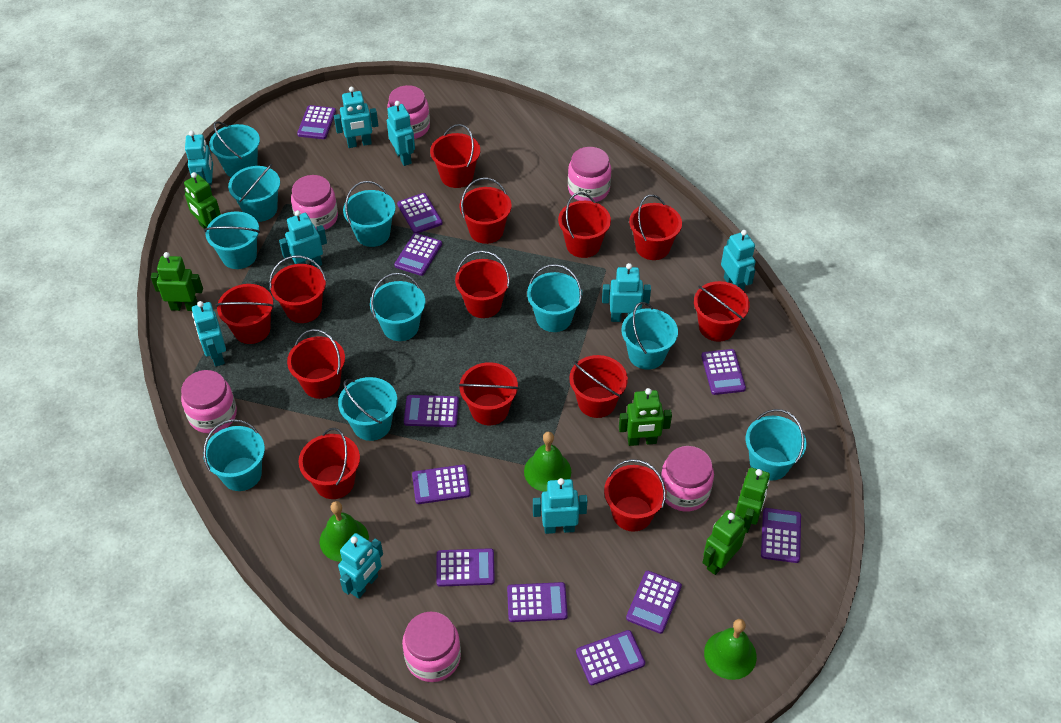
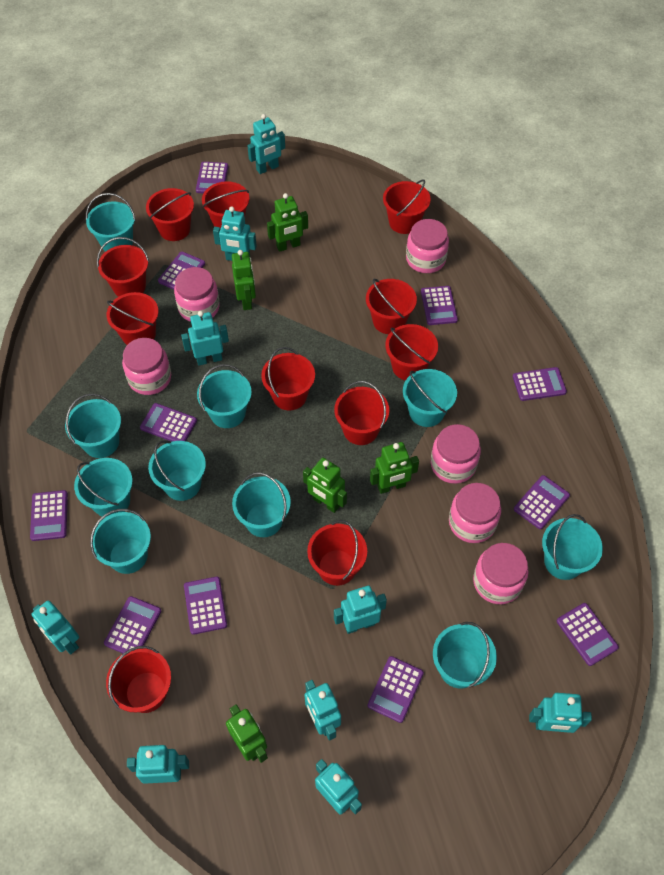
green bell: [320,501,369,562] [524,432,571,492] [704,619,757,680] = 3 -> none = 0
red bucket: [216,284,274,344] [269,256,327,323] [287,329,345,399] [298,428,360,499] [430,124,480,188] [455,250,510,318] [459,178,512,244] [459,362,519,425] [558,192,611,258] [569,355,628,418] [604,459,666,532] [629,195,682,260] [694,281,750,342] = 13 -> [97,237,149,297] [106,646,171,713] [107,292,159,345] [146,188,194,241] [202,181,249,229] [261,347,315,410] [307,520,367,586] [334,381,389,445] [366,279,417,334] [383,179,431,234] [385,324,438,381] = 11

